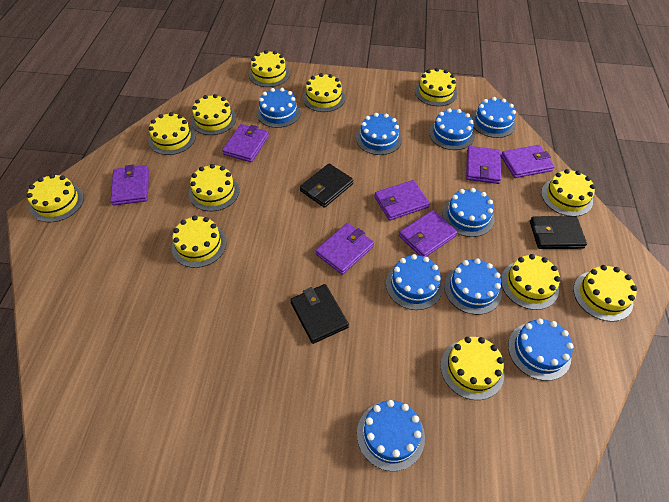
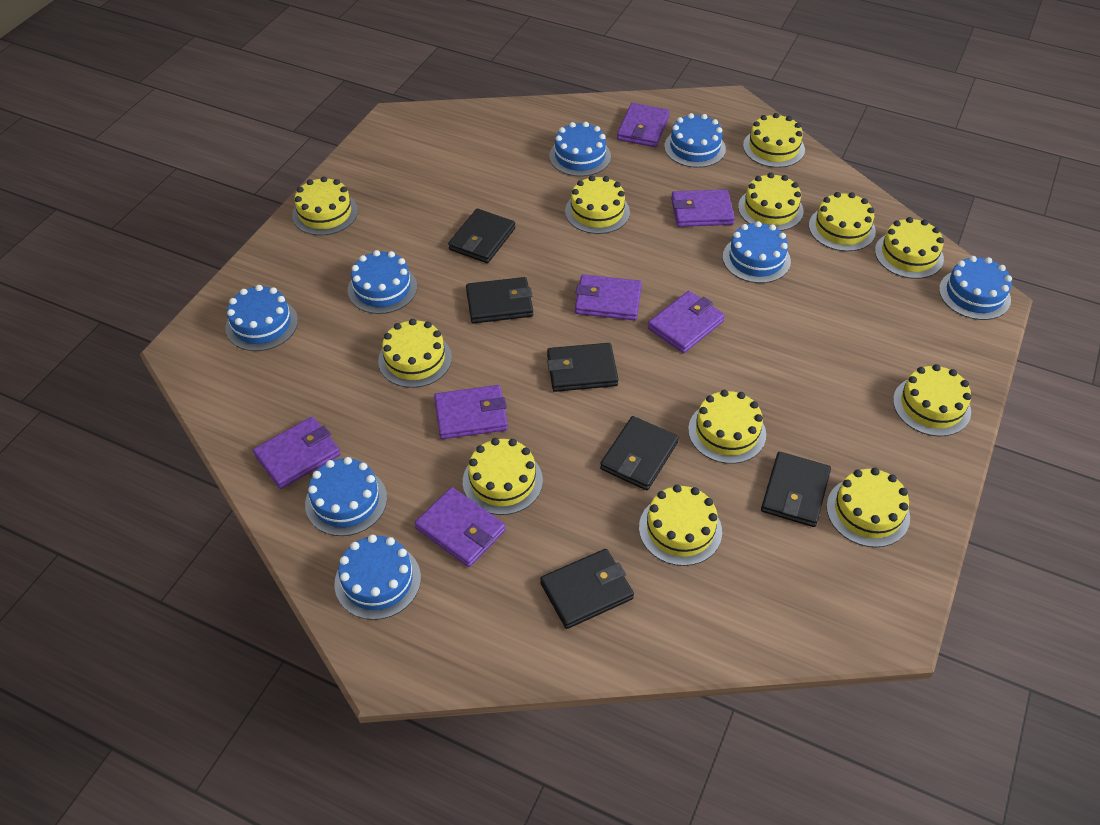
black wallet: [290,284,349,344] [300,163,353,208] [530,216,587,249] = 3 -> [448,209,515,263] [466,277,533,324] [540,549,634,629] [547,343,618,392] [600,416,679,490] [761,452,831,527] = 6
blue cake: [256,88,301,128] [356,113,402,155] [357,400,425,471] [386,254,443,310] [429,108,475,150] [442,188,495,237] [444,259,502,315] [471,97,516,138] [508,318,574,381] = 9 -> [225,285,298,351] [305,457,387,536] [335,535,421,620] [348,250,417,314] [549,122,611,177] [664,113,726,168] [723,221,791,283] [939,256,1012,320] = 8

